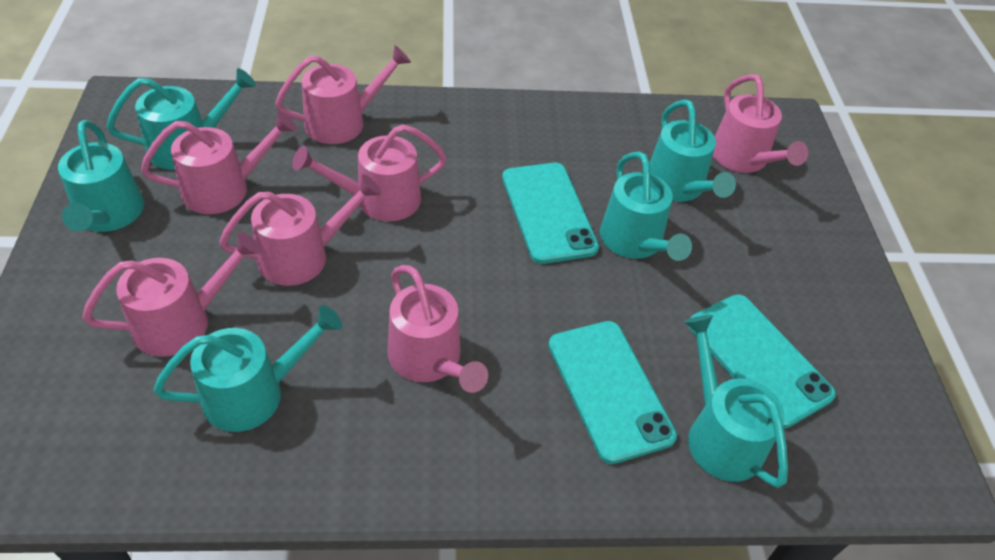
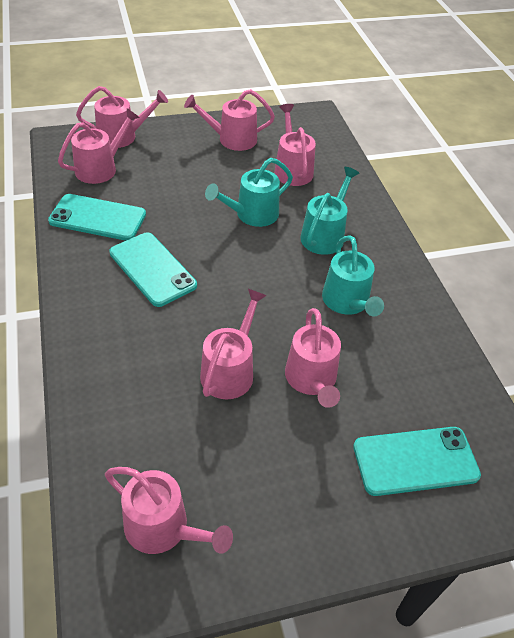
turquoise watering can: [58,120,144,232] [107,68,256,170] [153,305,342,432] [600,151,692,261] [650,99,736,202] [684,315,788,488] = 6 -> [205,158,293,227] [300,167,359,255] [322,235,384,316] = 3

